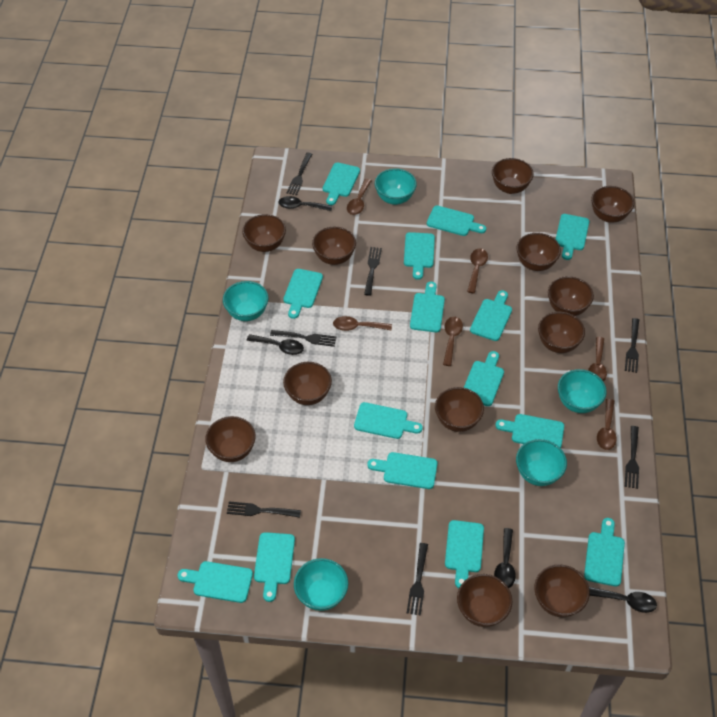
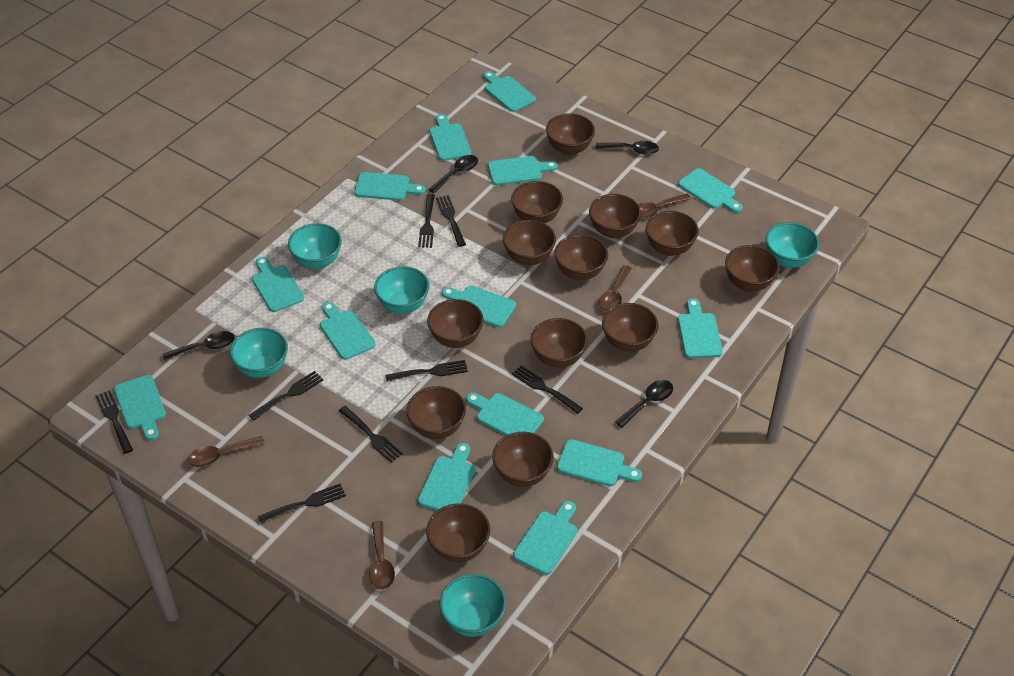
black fork: [227,501,301,518] [270,330,336,347] [287,153,312,195] [364,247,382,296] [407,543,428,616] [625,318,639,373] [625,426,639,489] = 7 -> [95,390,133,454] [249,371,323,421] [258,484,346,524] [339,406,403,463] [385,360,468,382] [418,194,435,248] [436,195,466,247] [512,365,583,414] = 8
brown bowl: [205,416,256,462] [242,214,286,252] [283,362,332,405] [312,227,356,265] [435,387,484,432] [457,574,512,627] [492,158,534,194] [516,233,561,271] [534,564,590,617] [538,312,585,353] [548,276,594,316] [591,186,634,223] = 12 -> [406,386,466,439] [426,503,490,563] [427,299,484,348] [492,432,554,487] [503,220,556,265] [511,181,563,223] [530,318,588,368] [546,113,595,155] [554,234,608,280] [589,194,641,238] [602,303,658,352] [646,211,699,256] [725,245,780,291] = 13
brown spoon: [333,316,392,331] [347,179,371,215] [443,317,463,366] [467,248,488,293] [588,337,607,382] [597,399,617,450] = 6 -> [188,436,265,467] [369,521,395,590] [599,265,632,311] [638,194,691,218] = 4
turquoise cutting board: [177,561,253,603] [254,532,295,602] [283,269,323,319] [323,162,360,205] [354,402,423,439] [367,452,438,489] [404,232,435,280] [410,282,445,332] [427,206,486,236] [445,520,484,588] [464,351,504,406] [470,290,512,341] [495,414,564,448] [555,214,589,260] [584,518,625,587] = 15 -> [114,375,166,440] [252,257,304,312] [320,302,376,360] [354,172,426,201] [418,443,475,510] [429,114,471,161] [442,286,516,327] [466,393,544,435] [483,71,536,112] [488,156,557,185] [513,501,577,575] [557,439,642,486] [678,168,743,213] [678,299,723,358] = 14

